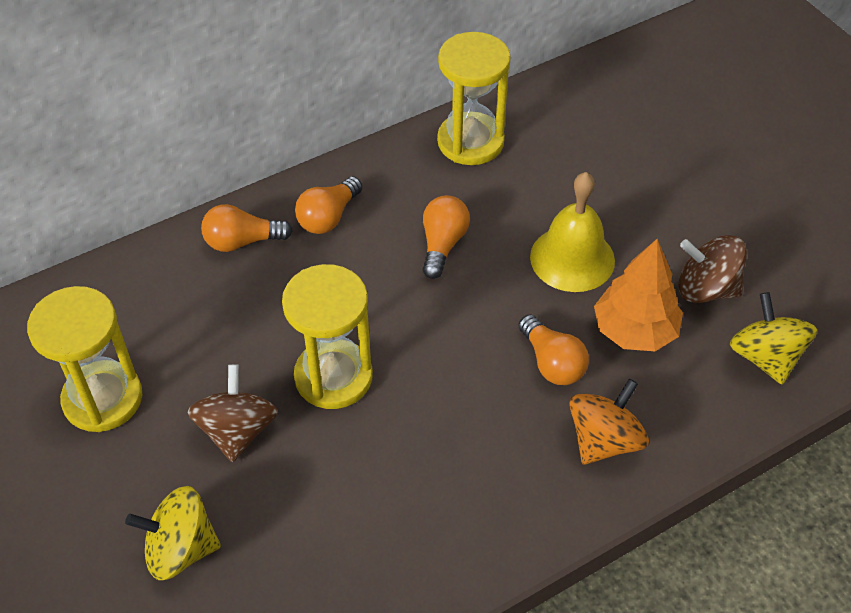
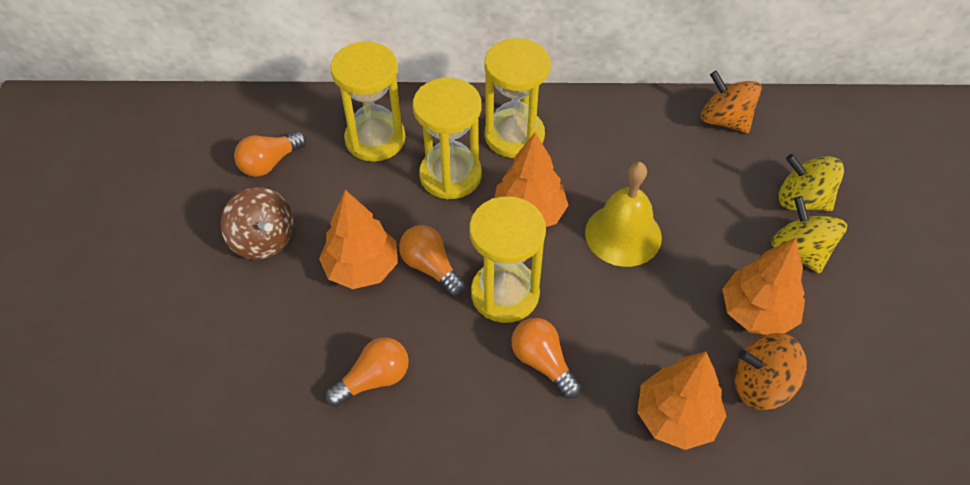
brown spinning top: [187,364,278,462] [678,235,747,303] = 2 -> [221,187,294,260] = 1
orange spinning top: [569,379,649,464] = 1 -> [701,71,761,133] [734,333,807,410] = 2
orange tree: [594,239,683,351] = 1 -> [319,190,398,289] [494,132,568,227] [637,352,727,450] [722,238,805,335] = 4
yellow hourglass: [27,286,142,432] [282,264,373,409] [437,32,511,165] = 3 -> [331,42,406,162] [413,78,482,199] [469,196,546,323] [485,38,551,158] = 4

